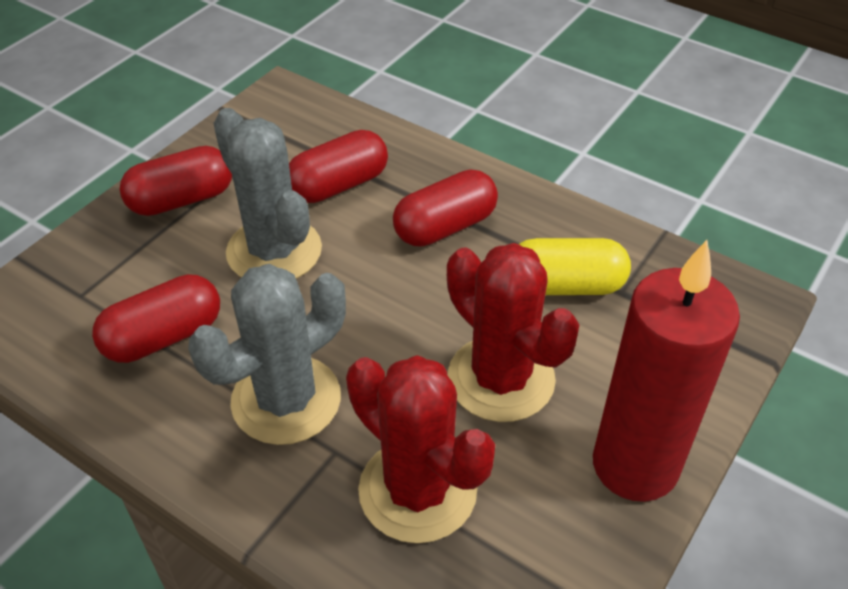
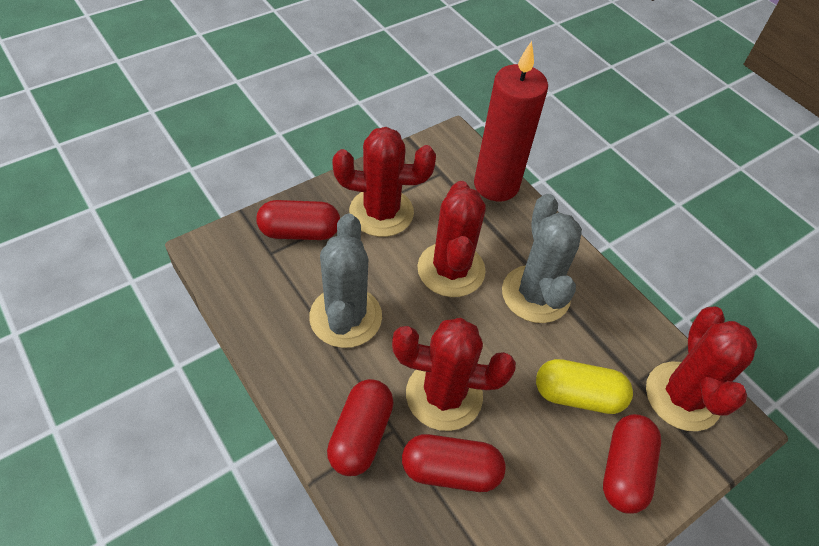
red cactus: [346,355,495,543] [447,243,580,422] = 2 -> [332,127,436,237] [392,318,516,431] [417,181,486,297] [646,306,758,431] = 4

